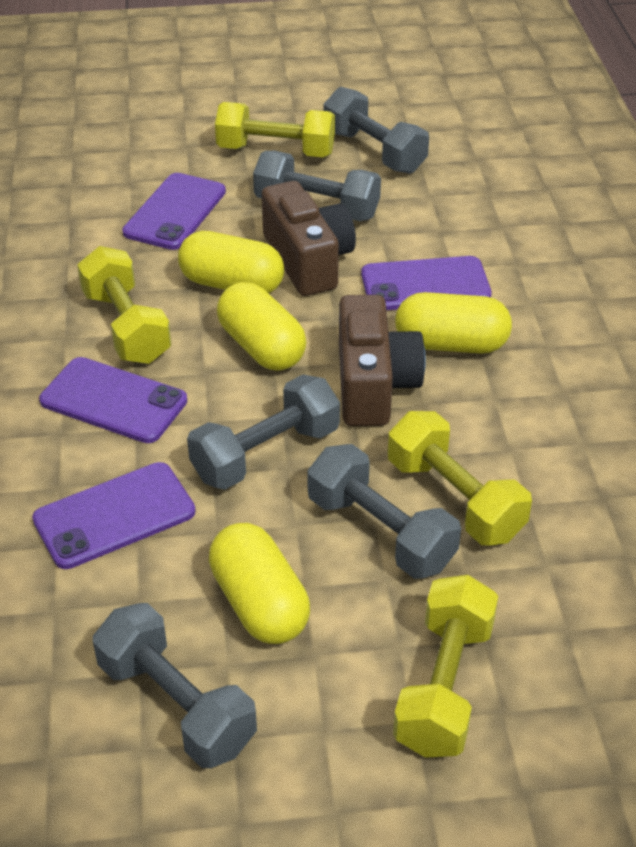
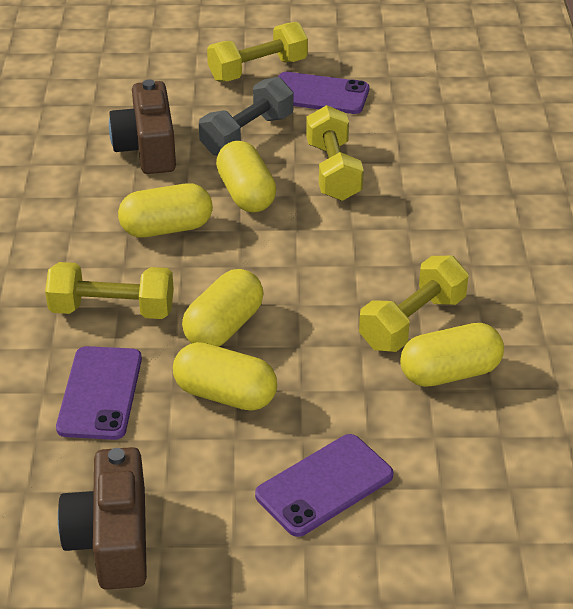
grey dumbbell: [93,603,257,768] [187,374,340,490] [253,151,381,221] [307,444,461,579] [324,87,429,174] = 5 -> [199,77,294,156] = 1
purple phone: [32,462,196,569] [39,357,187,443] [122,173,226,250] [361,256,492,310] = 4 -> [56,346,142,440] [255,434,394,537] [278,72,369,114] = 3
yellow capsule: [178,231,284,293] [209,523,310,644] [217,282,306,371] [395,292,512,354] = 4 -> [118,183,213,238] [173,342,277,411] [182,269,264,347] [216,141,276,213] [400,323,504,387] = 5

